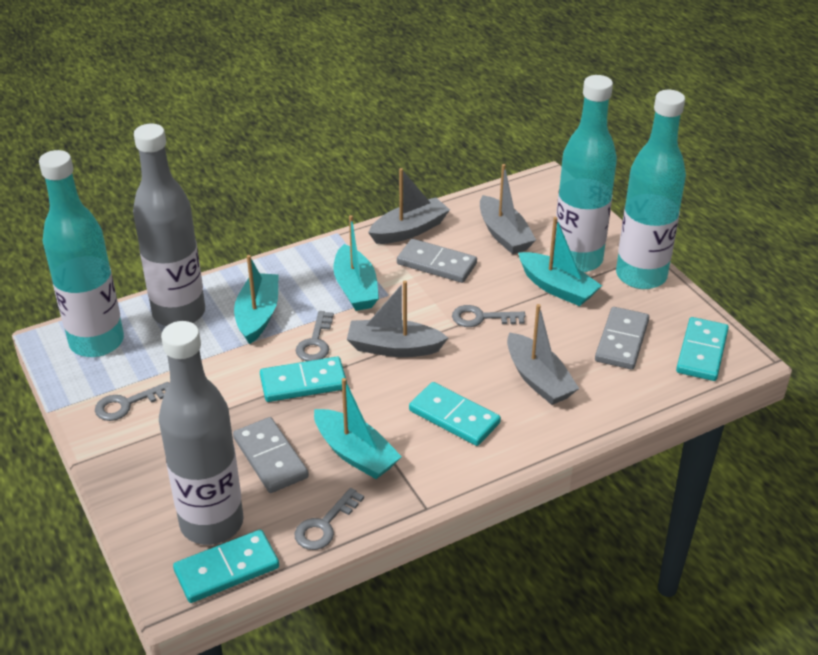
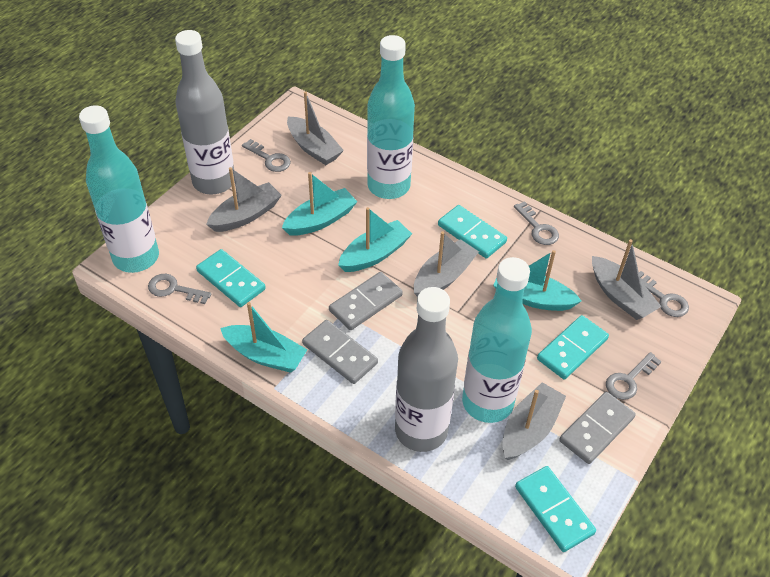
grey boat: [347,281,448,357] [368,168,450,244] [480,164,536,254] [507,304,579,405] = 4 -> [206,167,282,232] [287,91,344,165] [414,231,479,297] [503,382,566,460] [592,239,662,320] = 5
grey key: [95,382,170,421] [295,488,364,550] [296,311,334,361] [452,305,525,327] = 4 -> [148,274,211,304] [242,139,291,172] [514,201,559,245] [606,352,662,400] [639,271,689,317] = 5

